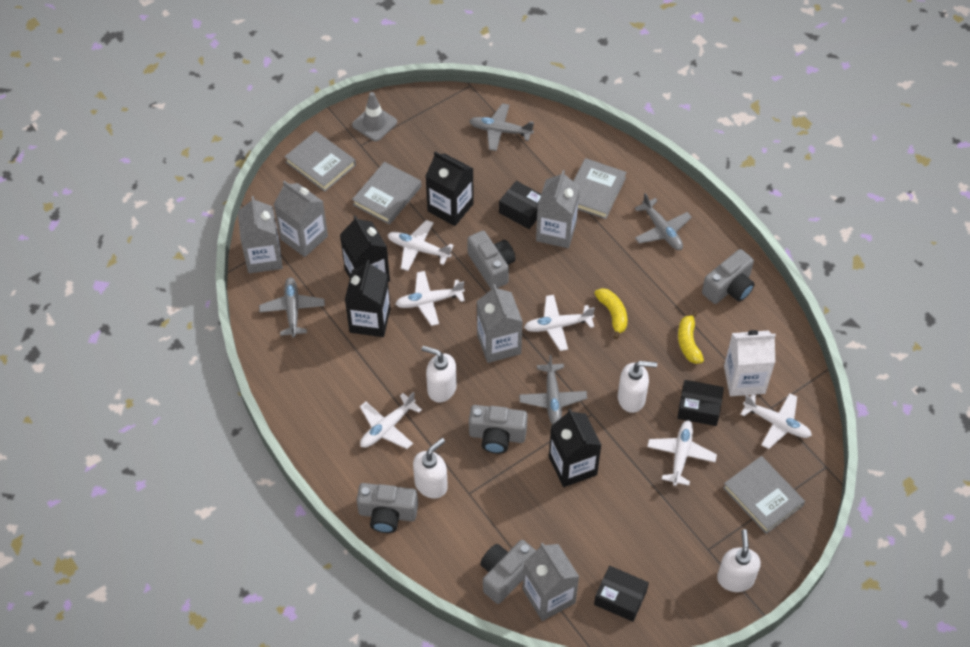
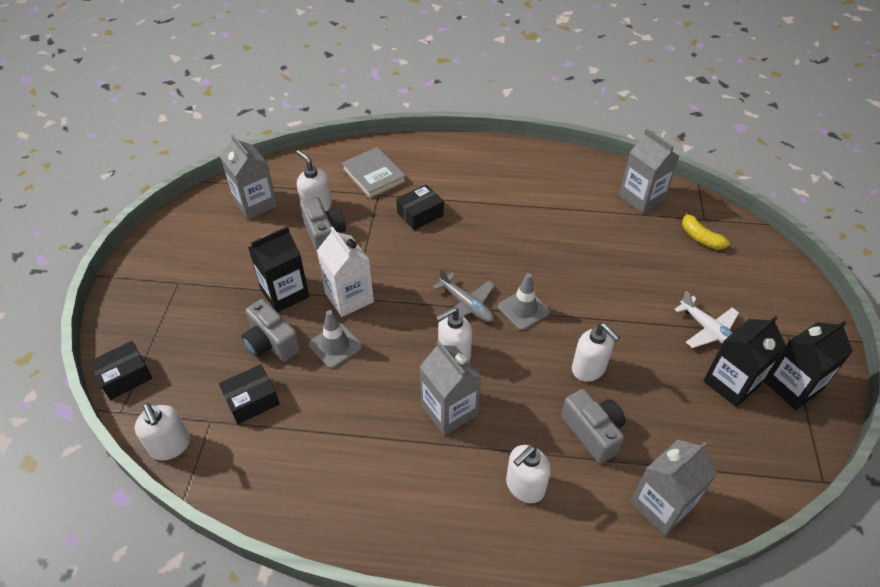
black carton: [340,215,390,282] [345,260,391,337] [426,151,474,226] [549,409,601,487] = 4 -> [248,226,309,313] [703,316,786,407] [764,321,853,410] = 3
grey book: [285,131,356,192] [352,162,421,225] [573,158,627,219] [723,456,805,534] = 4 -> [341,147,406,199] = 1
grey camera: [357,483,418,533] [467,231,515,289] [469,405,527,454] [480,540,536,604] [702,249,755,304] = 5 -> [242,299,301,362] [300,197,346,253] [561,389,625,464] = 3
grey carton: [238,196,283,273] [274,181,328,257] [477,284,523,363] [523,543,579,621] [536,170,580,248] = 5 -> [220,134,277,219] [419,340,482,436] [619,129,680,213] [630,440,717,536] = 4
grey plane: [259,277,325,338] [469,103,534,151] [519,355,587,425] [634,193,692,250] = 4 -> [433,268,495,322] = 1
grey traffic cone: [352,92,397,141] = 1 -> [309,310,362,369] [498,273,550,330] = 2
white plane: [360,392,422,449] [388,220,454,271] [396,271,465,326] [524,295,595,351] [647,420,717,486] [740,393,812,449] = 6 -> [674,291,739,348] = 1
white soap dispenser: [413,438,448,499] [422,346,457,402] [618,361,657,413] [717,529,761,592] = 4 -> [134,403,190,460] [296,150,332,211] [435,307,472,361] [506,445,551,503] [572,323,620,382] = 5
yellow banana: [594,288,627,339] [678,311,704,364] = 2 -> [682,210,730,250] = 1

